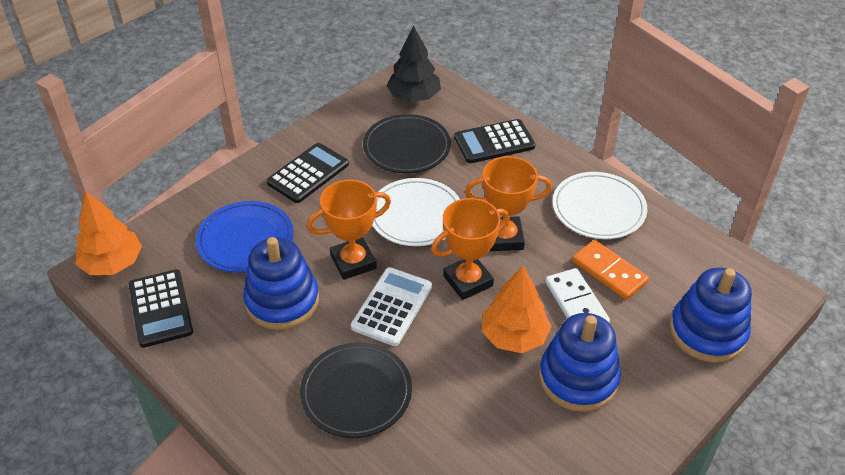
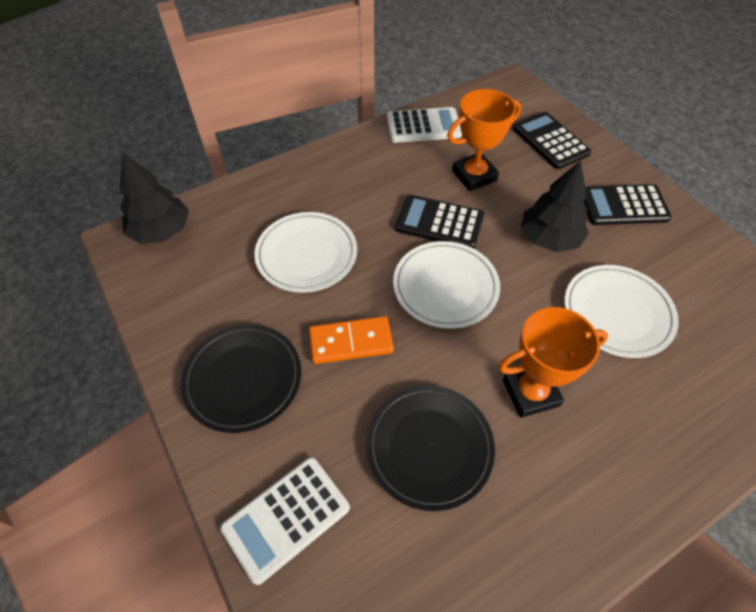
black tree: [387,26,441,102] = 1 -> [120,153,189,244] [521,161,589,252] = 2
blue plate: [196,201,294,273] = 1 -> none = 0
blue stacking toy: [243,237,319,330] [539,313,621,412] [670,268,752,362] = 3 -> none = 0
orange tree: [75,192,142,275] [482,266,552,353] = 2 -> none = 0
orange trophy: [307,180,391,280] [431,198,509,300] [465,156,552,251] = 3 -> [447,89,521,191] [498,307,608,418] = 2
white calculator: [351,267,432,346] = 1 -> [220,457,350,585] [387,107,462,143] = 2
white domino: [545,268,610,322] = 1 -> none = 0
white plate: [372,178,460,246] [552,172,647,239] = 2 -> [254,212,357,293] [393,241,500,329] [564,265,679,358] = 3

